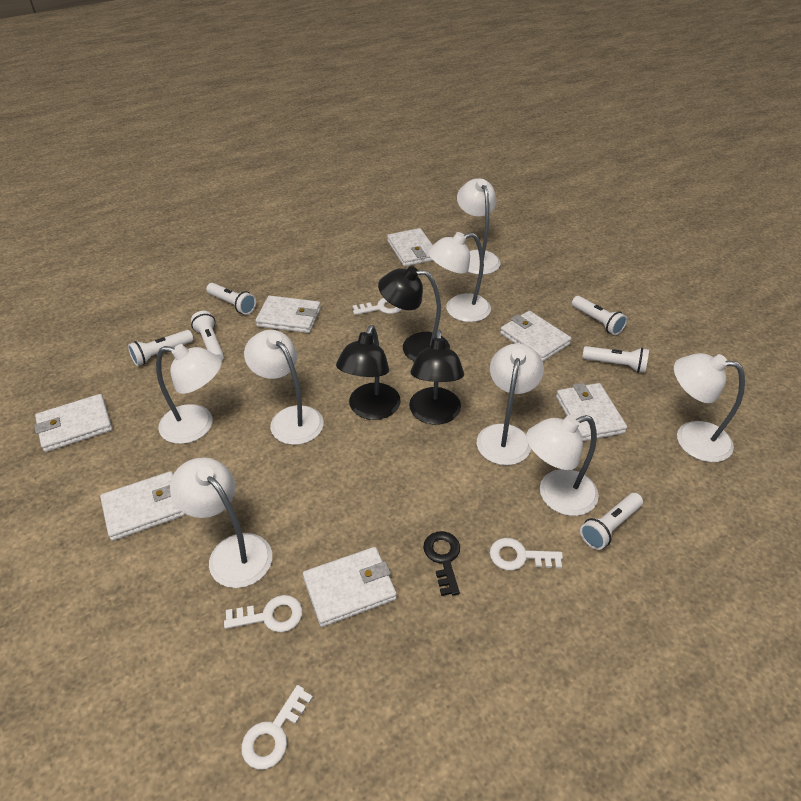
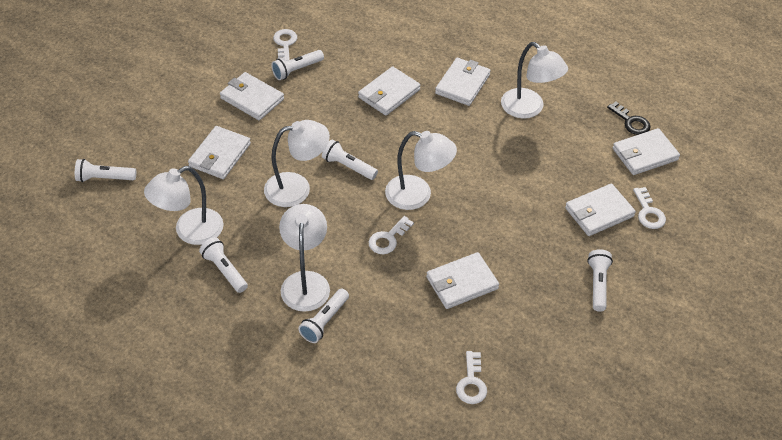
black lamp: [336,325,401,420] [378,266,450,362] [409,330,464,425] = 3 -> none = 0
white lamp: [156,344,222,444] [170,457,272,588] [244,330,324,445] [428,232,491,322] [457,178,500,275] [477,343,544,465] [526,415,599,516] [674,353,745,462] = 8 -> [144,166,223,245] [264,120,330,207] [279,204,330,312] [385,131,457,210] [501,42,568,119] = 5

